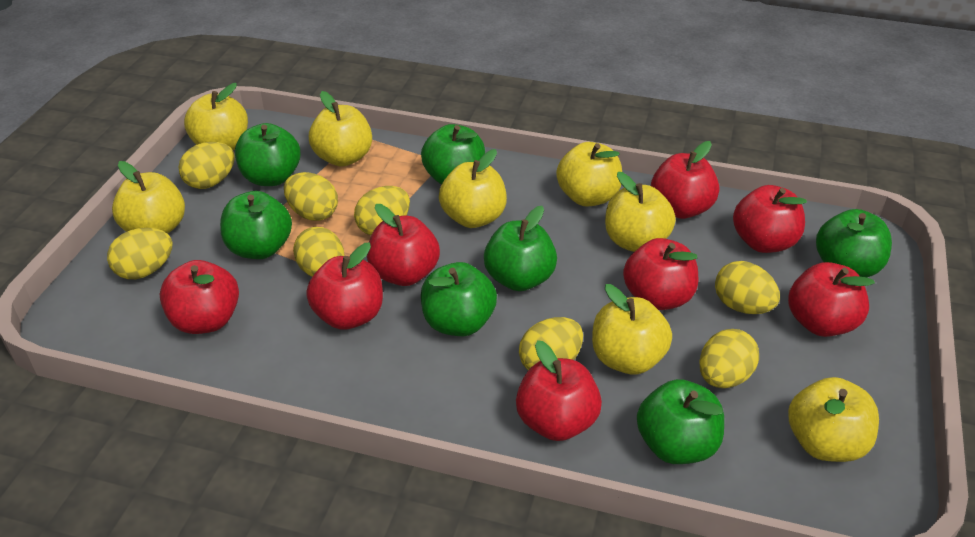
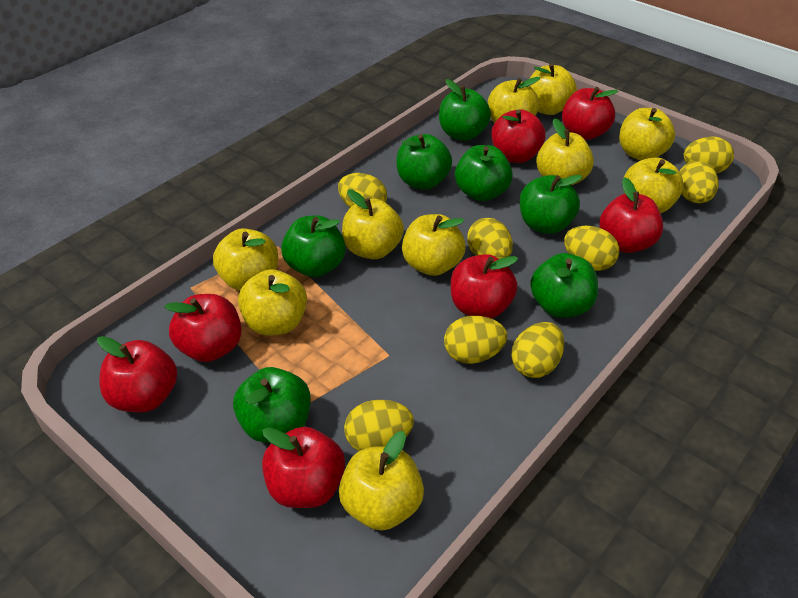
red apple: [160,260,239,334] [306,243,383,330] [367,204,440,286] [516,340,602,441] [623,238,698,310] [651,141,719,219] [733,185,807,253] [788,262,875,337] = 8 -> [97,336,177,412] [164,294,242,362] [262,427,345,508] [451,254,518,319] [491,109,546,163] [562,87,618,140] [599,178,663,253] = 7
yellow apple: [112,161,185,233] [184,83,248,150] [309,91,372,167] [439,149,507,228] [556,142,622,207] [592,284,672,374] [605,172,676,252] [788,377,879,462] = 8 -> [213,228,278,291] [238,269,307,336] [339,431,424,531] [342,190,404,259] [402,214,465,276] [488,77,540,123] [530,63,577,115] [536,118,594,185] [619,108,675,160] [623,157,684,213] = 10

